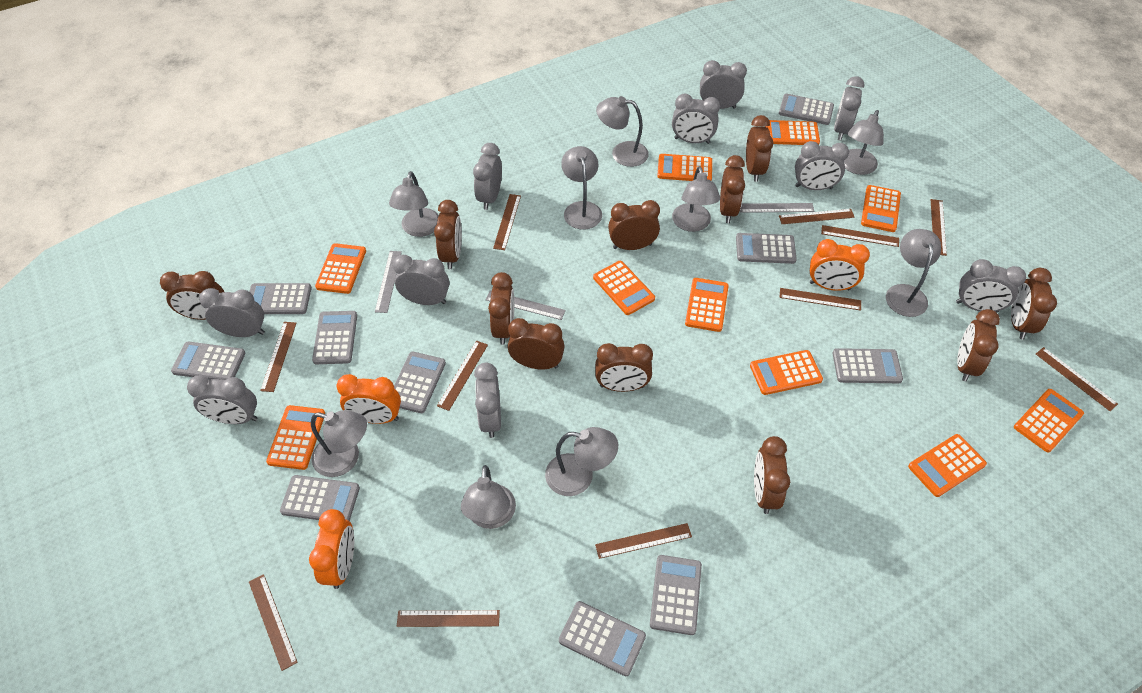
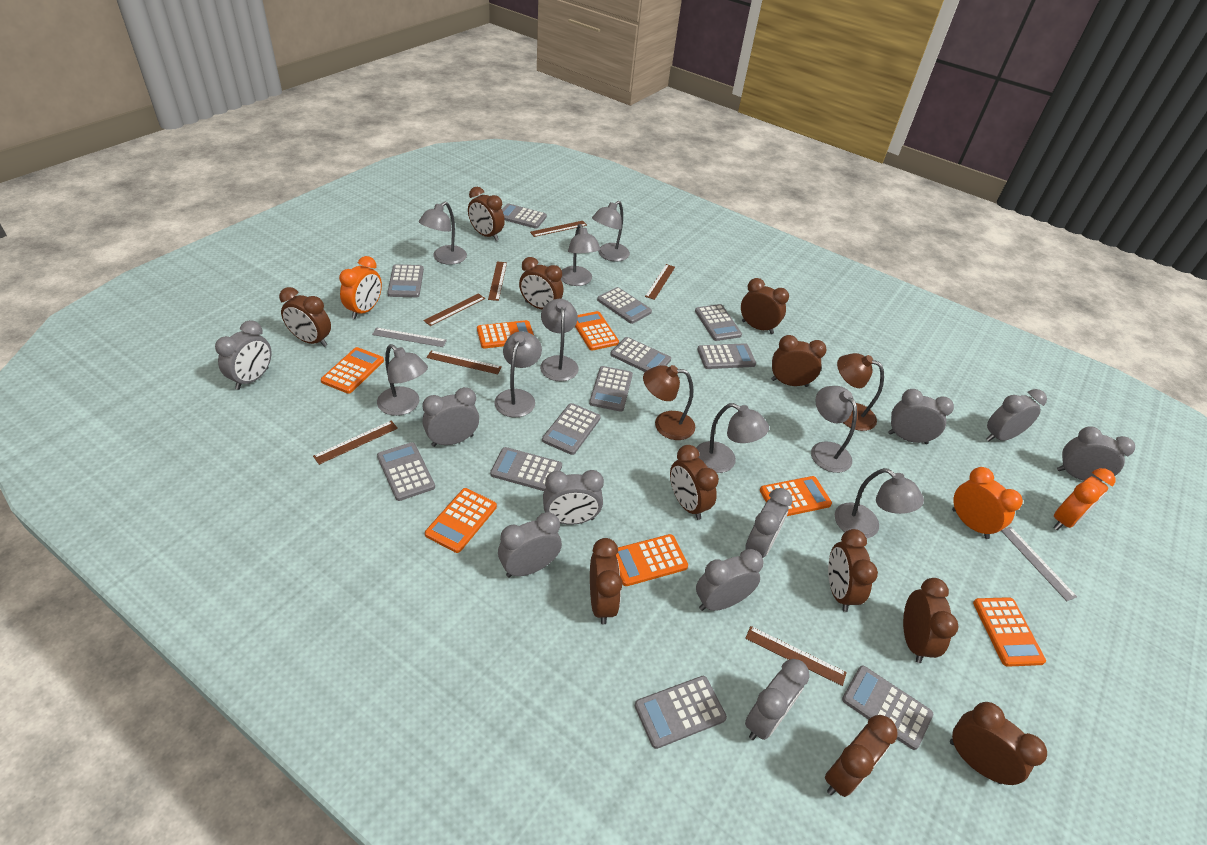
brown lamp: none = 0 -> [643,365,695,440] [837,353,884,431] = 2
brown ruler: [249,574,298,671] [260,322,296,392] [397,610,500,627] [437,340,488,411] [493,194,521,250] [595,523,692,559] [779,209,855,224] [779,288,861,311] [821,225,899,247] [931,199,947,256] [1036,347,1118,411] = 11 -> [313,421,398,465] [423,293,485,326] [426,350,502,374] [488,261,507,301] [530,221,587,237] [645,264,675,300] [745,626,847,686] = 7
grey calculator: [171,341,245,380] [249,283,312,314] [280,475,360,521] [312,311,357,364] [394,352,446,413] [559,601,646,676] [650,555,702,635] [736,233,797,264] [779,94,834,125] [832,348,903,383] = 10 -> [377,442,435,501] [387,264,424,297] [490,447,562,491] [502,203,547,229] [542,403,601,455] [589,366,633,412] [597,287,652,324] [610,337,671,372] [635,676,727,749] [695,304,742,341] [697,343,756,369] [842,666,933,750] = 12
grey ruler: [375,251,402,313] [486,291,566,320] [740,203,814,213] = 3 -> [372,327,447,347] [1001,527,1077,601] = 2
orange calculator: [266,405,325,470] [315,243,366,294] [593,261,655,315] [657,154,712,181] [685,278,729,332] [750,350,823,395] [765,120,820,145] [861,185,901,232] [908,434,987,497] [1014,389,1084,452] = 10 -> [321,347,384,394] [425,488,497,553] [477,320,534,348] [575,311,619,351] [616,534,688,586] [760,476,832,516] [973,597,1046,667] = 7

